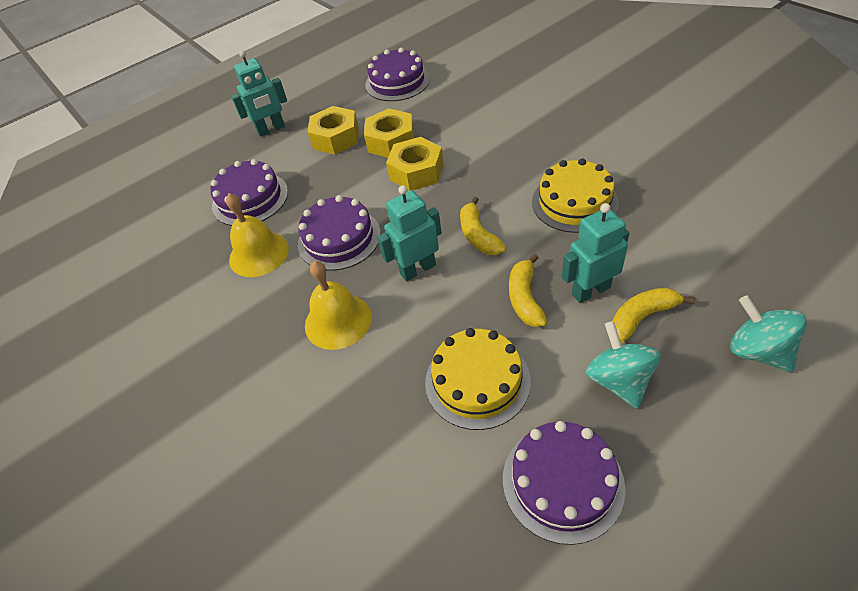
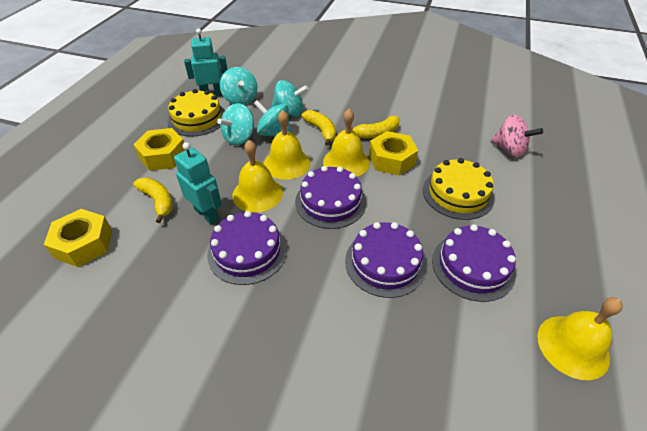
pink spinning top: none = 0 -> [491,114,543,157] = 1
turquoise robot: [231,50,287,137] [377,185,442,281] [562,203,630,303] = 3 -> [174,142,222,224] [184,29,228,97] = 2
turquoise spinning top: [586,321,661,409] [730,295,807,372] = 2 -> [217,103,254,145] [220,67,257,105] [254,100,290,137] [271,80,308,116] = 4
yellow bell: [226,193,289,277] [305,261,372,350] = 2 -> [232,140,283,212] [264,110,310,180] [323,109,370,177] [537,297,623,380] = 4

